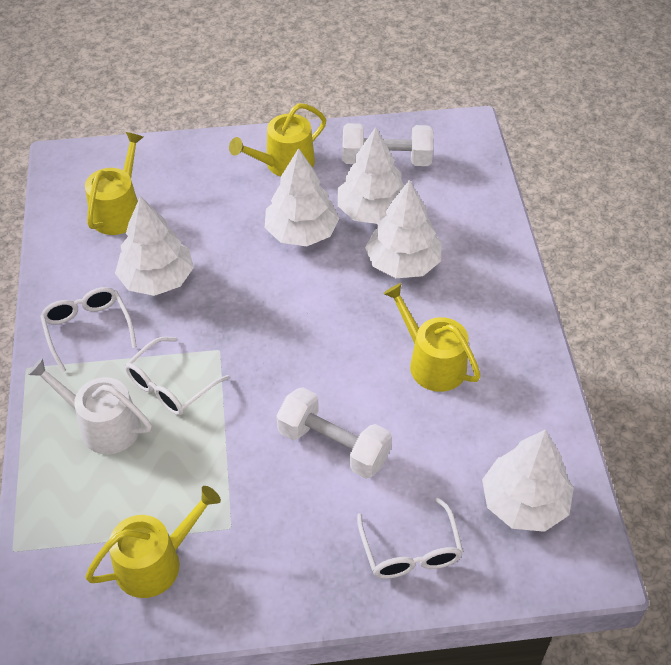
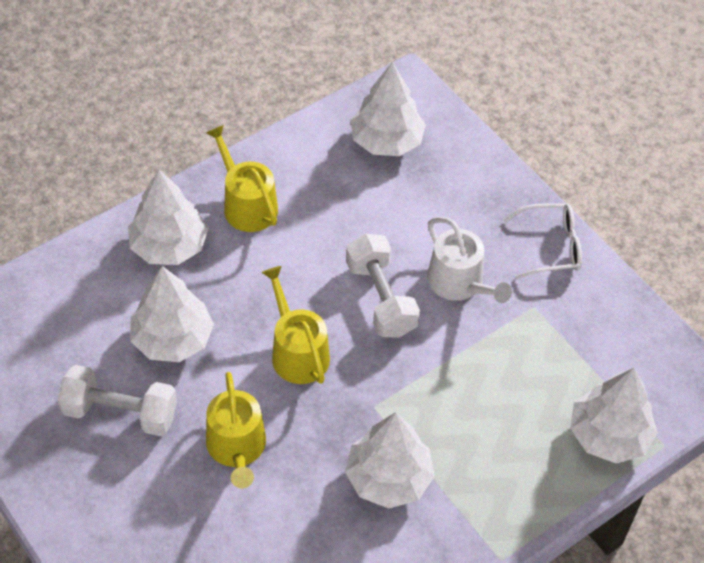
white glasses: [40,287,137,373] [125,337,229,415] [357,498,463,579] = 3 -> [504,203,582,279] = 1
yellow watering can: [85,132,143,235] [85,486,221,598] [229,103,326,177] [383,283,481,392] = 4 -> [206,125,278,232] [206,372,266,488] [262,266,330,384] = 3

